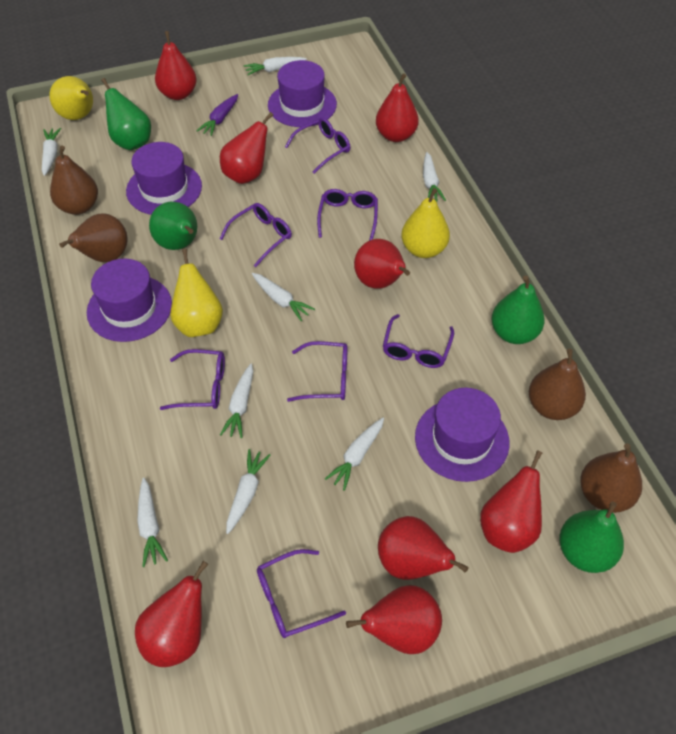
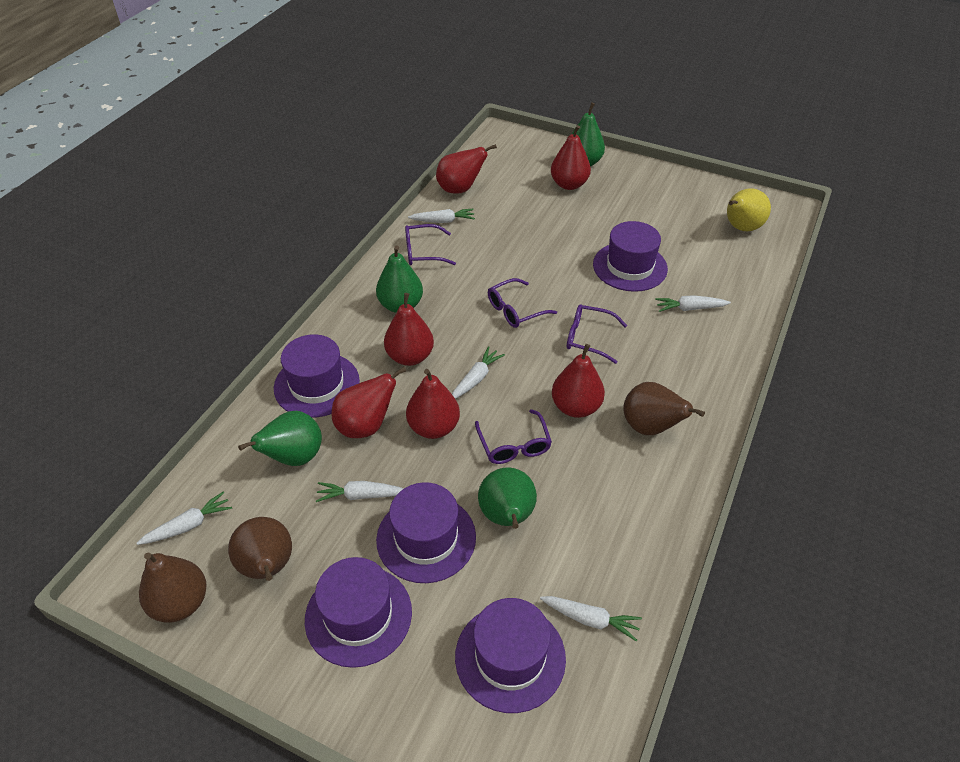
brown pear: [50,146,98,215] [59,213,128,262] [529,349,586,420] [580,443,642,513] = 4 -> [139,553,207,623] [228,517,292,581] [623,382,705,435] = 3
purple carrot: [197,94,238,136] = 1 -> none = 0
purple glasses: [160,349,225,410] [220,203,292,267] [257,549,346,638] [285,117,350,174] [287,341,348,402] [317,189,378,241] [383,314,454,368] = 7 -> [405,224,456,265] [475,409,552,464] [488,278,557,328] [567,305,627,364] = 4
purple hat: [87,259,172,342] [126,142,202,215] [268,60,337,127] [415,388,510,482] = 4 -> [274,334,360,418] [305,557,412,668] [376,482,476,583] [455,598,566,713] [593,221,668,292] = 5
red pear: [135,561,208,667] [155,31,197,100] [220,112,273,184] [346,585,442,654] [354,239,410,289] [376,73,419,142] [378,516,468,580] [480,450,542,553] = 8 -> [332,367,406,438] [384,293,434,366] [406,369,460,439] [436,144,497,194] [551,125,591,190] [552,344,605,418] = 6
white carrot: [42,128,61,176] [137,478,168,567] [220,364,253,438] [226,449,270,534] [244,57,307,75] [252,273,315,321] [325,418,384,491] [423,152,446,202] = 8 -> [136,492,232,545] [316,481,404,502] [408,209,475,223] [452,346,505,399] [540,596,642,641] [655,295,731,312] = 6
yellow pear: [49,76,93,120] [170,249,223,337] [401,188,450,258] = 3 -> [727,188,771,231] = 1

